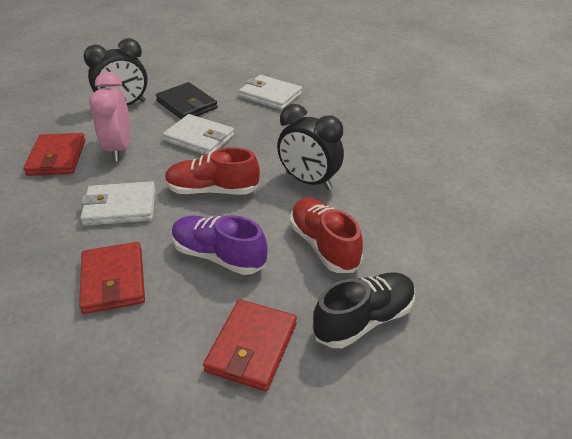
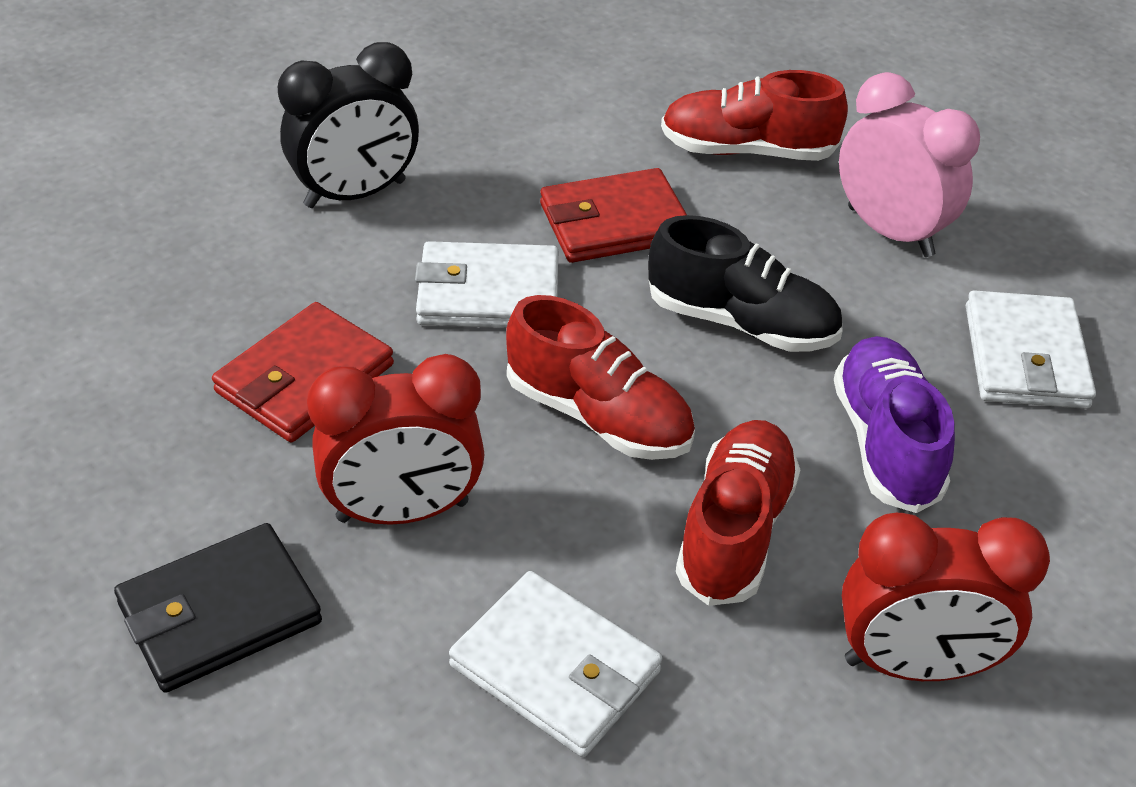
black clock: [83,38,148,106] [277,104,344,190] = 2 -> [278,42,419,208] = 1
red clock: none = 0 -> [307,354,485,525] [842,513,1050,681] = 2
red shoe: [165,147,260,195] [290,198,363,273] = 2 -> [506,295,695,460] [661,70,848,161] [676,420,800,606] = 3
red wallet: [23,133,86,176] [79,242,145,314] [203,299,297,391] = 3 -> [212,302,394,442] [540,168,687,263] = 2

